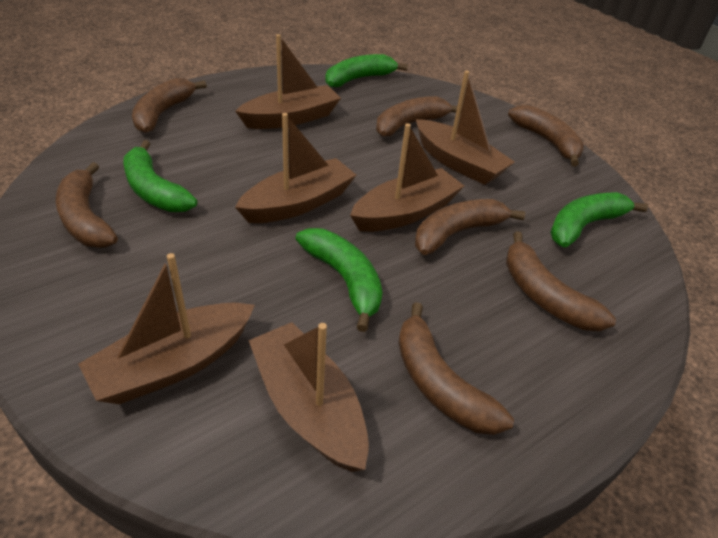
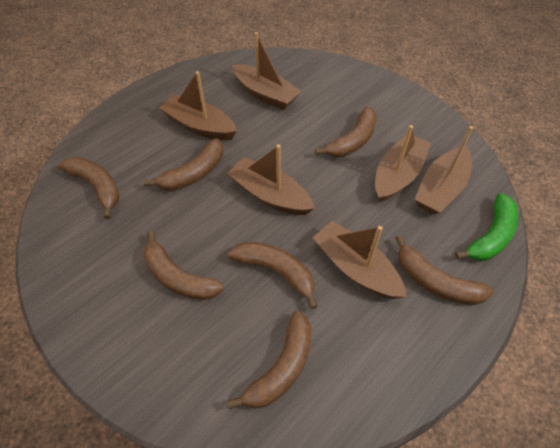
green banana: [123,140,197,212] [295,228,383,332] [325,54,408,87] [550,192,648,247] = 4 -> [455,193,518,261] = 1

